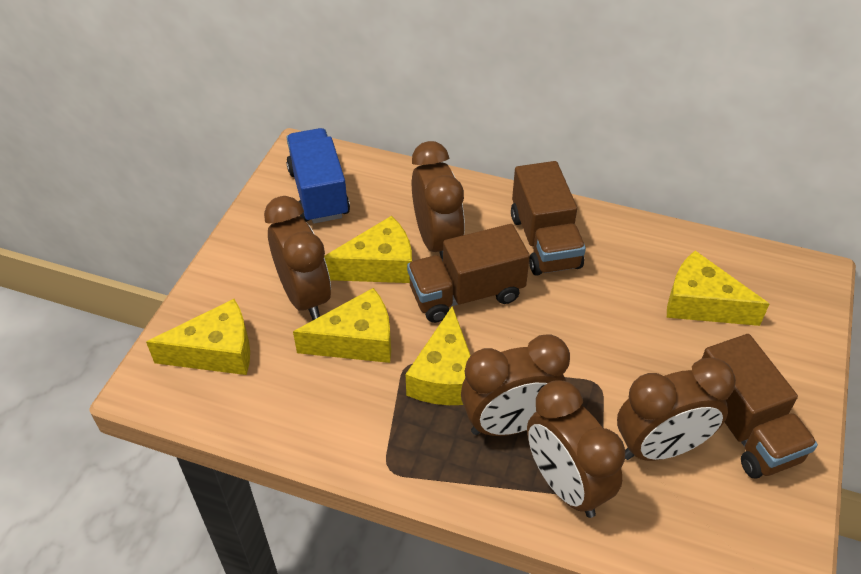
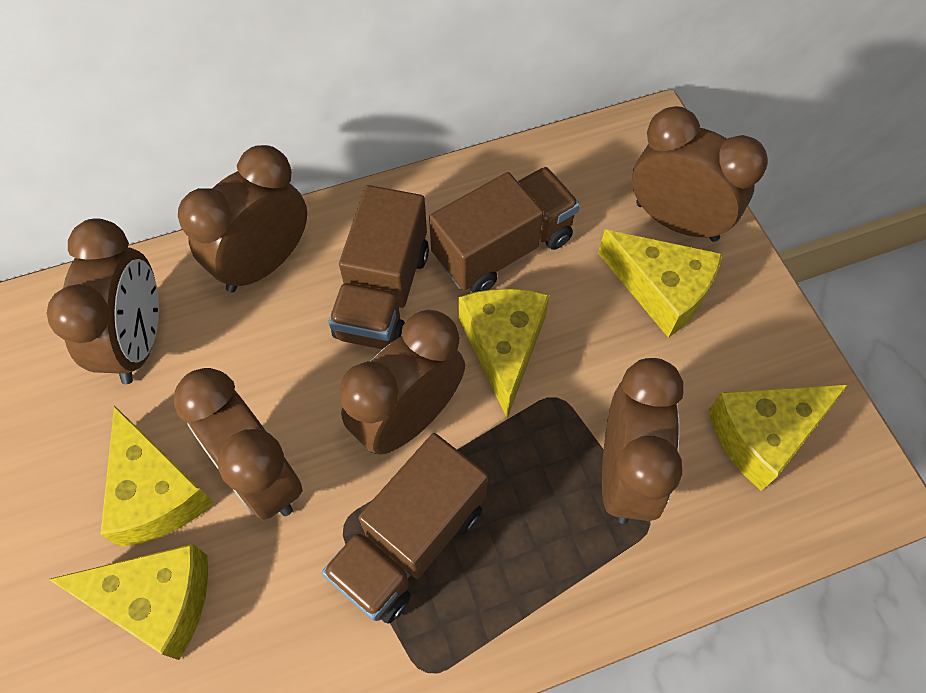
blue truck: [286,128,350,224] = 1 -> none = 0
brown clock: [264,196,331,320] [412,141,465,261] [461,334,570,436] [527,380,625,518] [617,357,736,461] = 5 -> [47,218,159,384] [174,368,303,520] [178,145,307,292] [339,310,465,455] [602,358,684,524] [632,106,768,242] = 6

